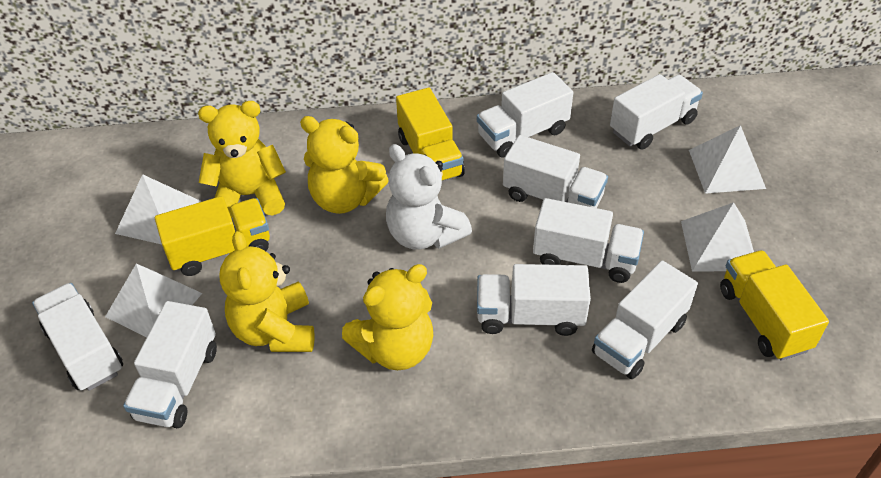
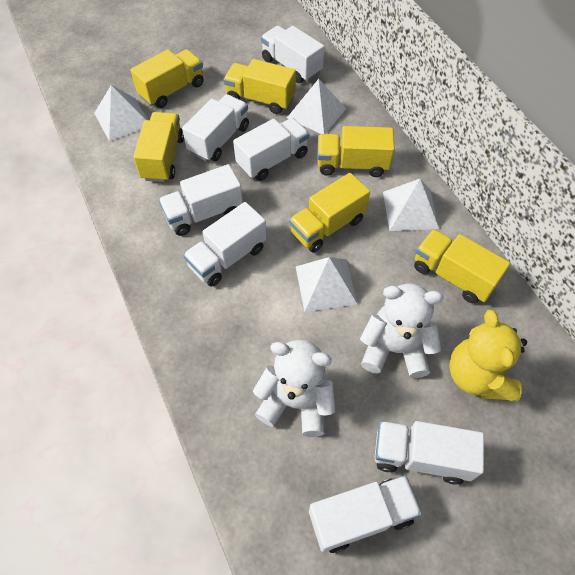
white teddy bear: [386,144,472,250] = 1 -> [253,340,336,437] [360,284,443,379] = 2
white truck: [32,283,123,391] [123,301,217,428] [477,72,573,158] [477,264,591,336] [503,135,608,208] [533,198,644,283] [592,260,698,379] [610,74,703,150] = 8 -> [159,164,243,236] [182,94,249,161] [183,202,267,287] [233,118,309,181] [261,26,325,83] [309,475,422,553] [375,421,484,485] = 7
yellow teddy bear: [198,101,286,219] [219,231,315,352] [300,116,389,214] [342,264,433,370] = 4 -> [449,309,527,401] = 1
yellow truck: [155,196,270,276] [396,88,465,181] [720,250,829,361] = 3 -> [130,49,204,108] [133,112,184,182] [223,59,296,114] [289,173,370,252] [317,126,395,177] [414,229,510,303] = 6

